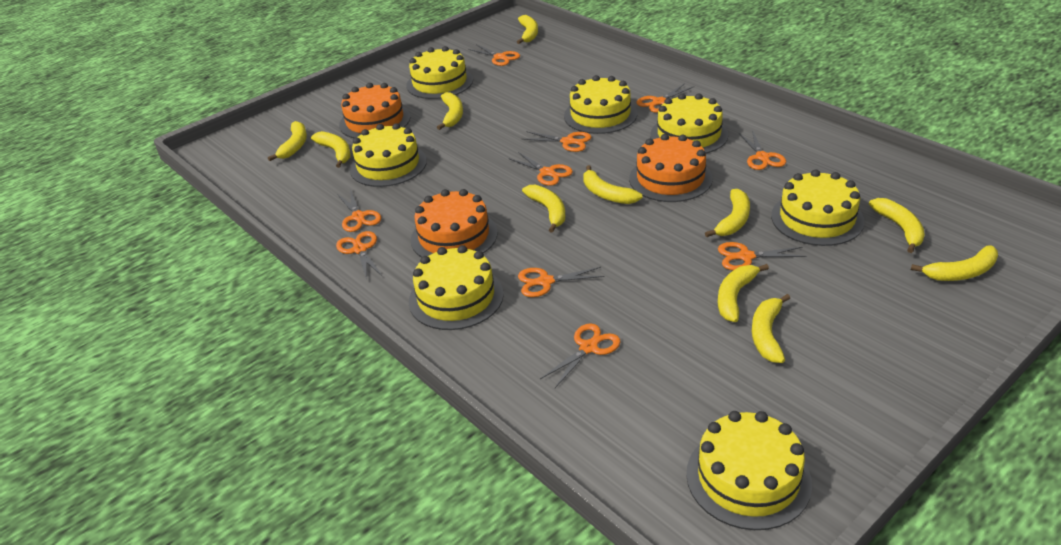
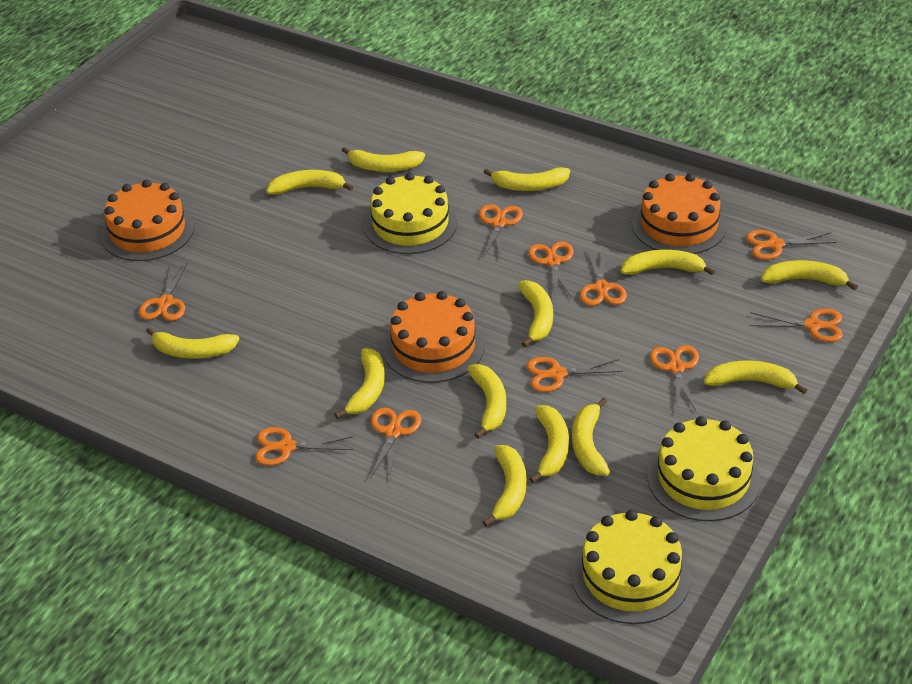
yellow banana: [268,121,307,161] [311,131,351,168] [437,92,463,130] [517,15,538,44] [522,185,565,233] [583,165,642,204] [705,189,750,237] [718,264,769,322] [752,294,790,363] [869,198,925,253] [911,245,998,281] = 11 -> [146,327,239,359] [266,170,353,195] [334,348,385,419] [342,147,425,172] [467,364,506,439] [483,167,570,191] [483,445,527,527] [518,280,553,347] [529,405,569,483] [572,398,610,475] [621,250,715,276] [704,361,807,394] [761,260,858,290] = 13
yellow cake: [350,123,427,187] [406,46,473,99] [409,245,504,330] [564,75,637,134] [650,93,728,153] [686,411,812,530] [771,169,865,246] = 7 -> [364,173,457,254] [571,510,691,624] [647,416,761,521] = 3

